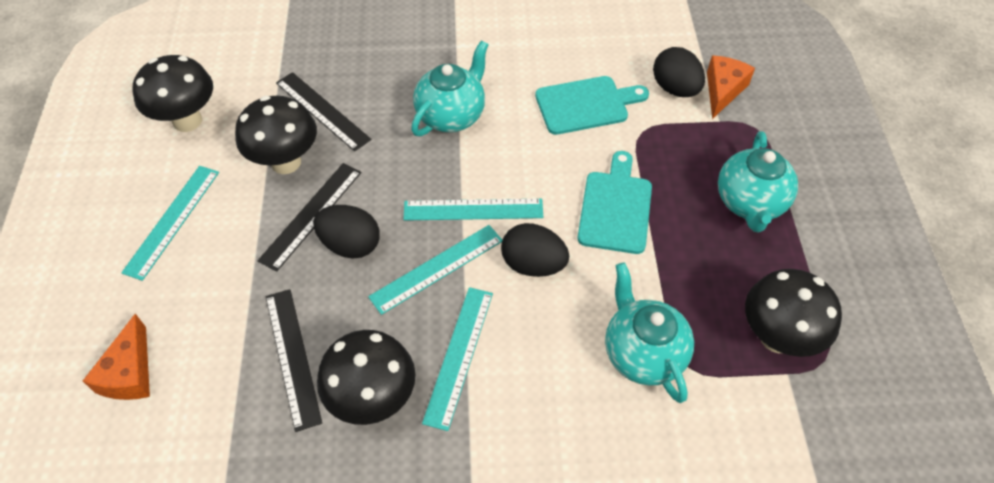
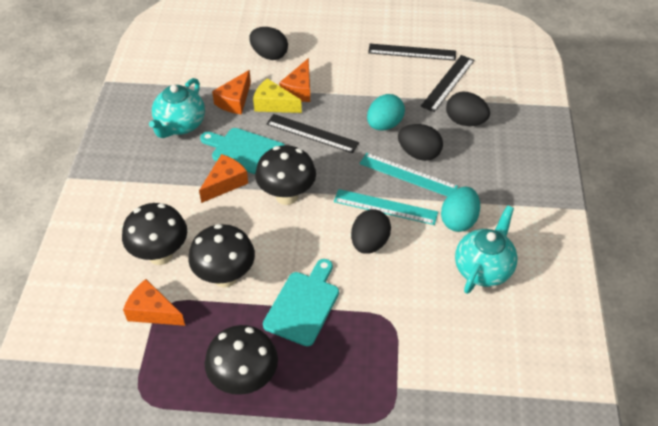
black egg: [313,205,380,258] [501,223,569,277] [653,47,705,97] = 3 -> [249,27,288,60] [351,209,391,254] [398,124,443,161] [446,92,490,126] = 4
orange cheese: [83,313,150,400] [707,55,755,119] = 2 -> [123,279,185,326] [199,154,248,203] [212,70,251,115] [279,58,310,102] = 4
turquoise egg: none = 0 -> [367,94,405,131] [441,187,480,232] = 2
turquoise ruler: [121,166,219,281] [368,225,502,315] [403,199,543,221] [422,287,493,431] = 4 -> [334,189,438,225] [360,153,458,197] = 2
turquoise teapot: [411,40,489,136] [605,262,694,403] [718,131,798,233] = 3 -> [149,78,205,138] [455,205,518,294] = 2
yellow cheese: none = 0 -> [253,78,302,113] = 1

